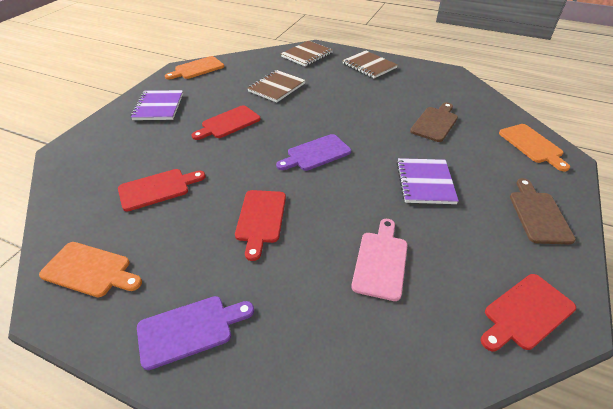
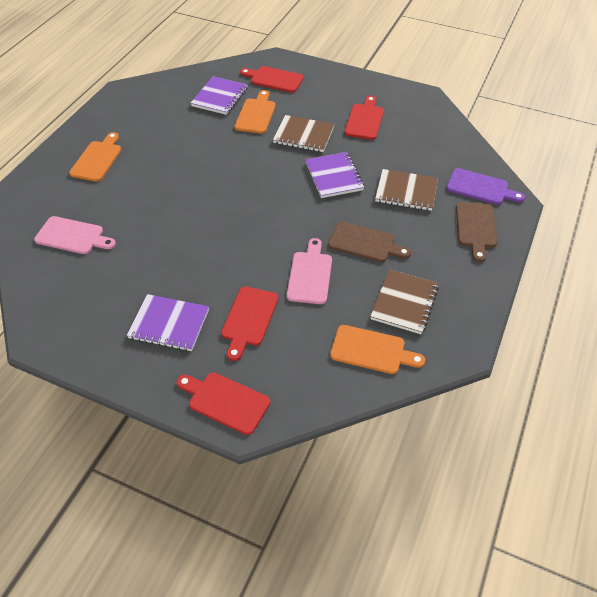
pink cutting board: [352,219,408,301] = 1 -> [34,216,116,254] [287,238,332,304] = 2
purple cutting board: [137,296,254,370] [276,134,351,171] = 2 -> [446,168,525,205] = 1
purple notebook: [131,90,183,120] [397,158,459,204] = 2 -> [127,294,209,351] [191,76,247,115] [305,152,364,198] = 3

